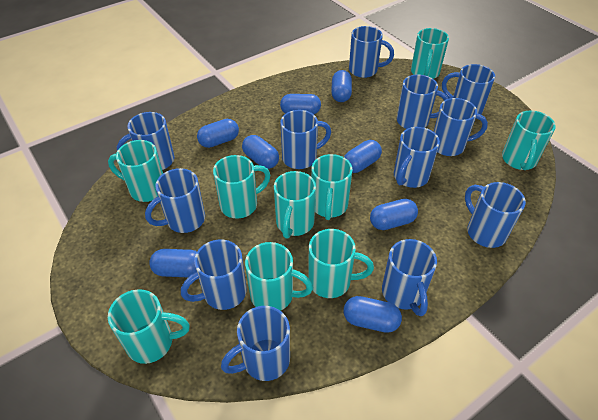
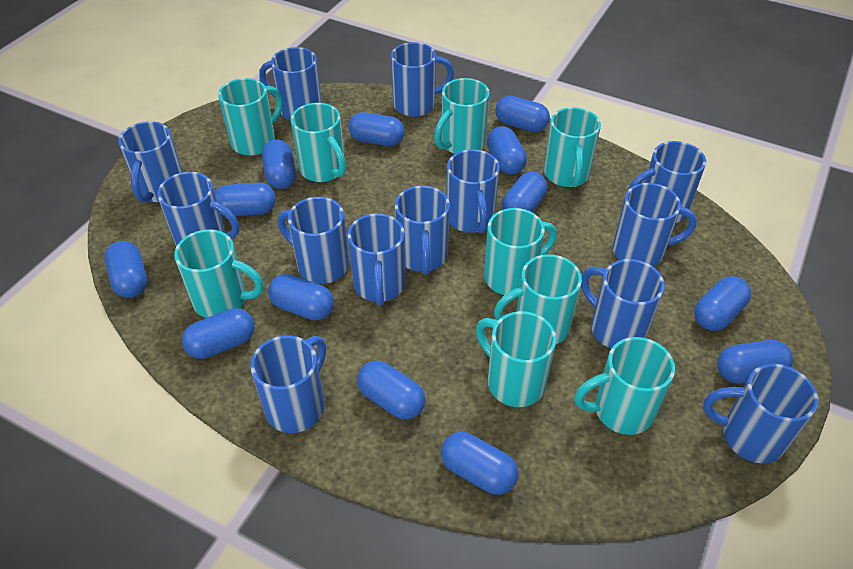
blue capsule: [149,249,197,277] [197,119,239,148] [242,135,279,169] [280,94,321,114] [331,70,352,102] [344,140,382,173] [344,296,402,333] [370,199,418,230] = 8 -> [104,241,147,298] [182,308,255,359] [215,182,276,216] [262,139,296,189] [268,274,334,320] [348,112,405,146] [357,360,426,420] [441,432,518,495] [487,126,527,175] [495,96,550,132] [502,172,547,213] [694,276,751,331] [717,340,793,383] = 13
blue mug: [117,112,174,170] [145,168,205,233] [181,239,247,310] [221,306,290,381] [280,110,331,169] [349,26,394,78] [382,239,437,316] [394,127,440,188] [397,74,449,129] [434,98,488,156] [442,64,495,115] [465,182,526,248] = 12 -> [118,121,182,203] [157,172,239,247] [250,335,326,433] [259,47,322,120] [278,197,349,284] [347,213,406,306] [391,42,454,117] [395,186,450,275] [447,149,500,234] [581,259,665,349] [613,183,697,267] [627,141,706,223] [703,364,819,464] = 13

